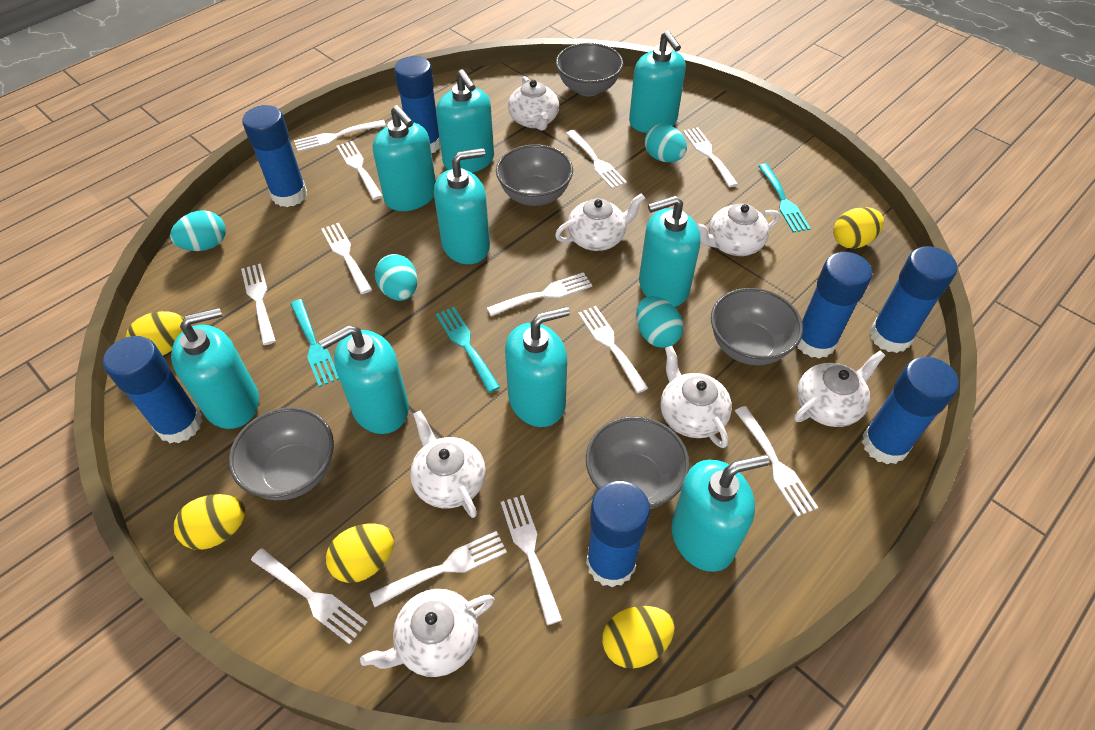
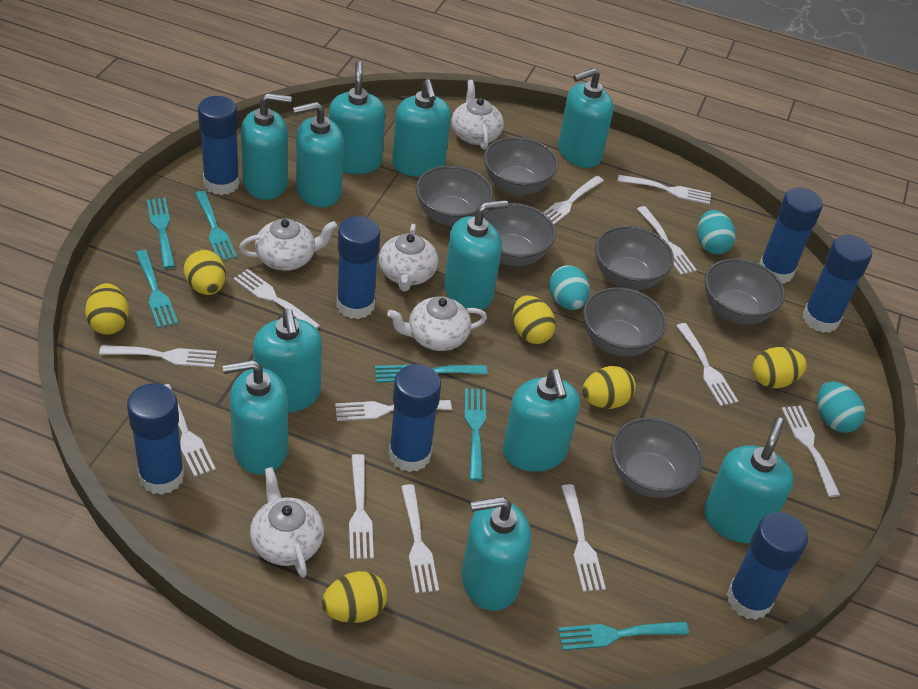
grey bowl: [229,407,334,500] [496,144,573,206] [556,43,623,96] [586,416,690,509] [711,288,803,365] = 5 -> [416,165,493,226] [483,203,556,266] [484,137,558,195] [583,287,666,357] [595,226,674,290] [611,417,703,498] [705,259,785,324] = 7
turquoise egg: [170,210,226,251] [375,254,418,301] [636,296,683,348] [645,124,687,162] = 4 -> [549,265,590,310] [697,210,736,254] [817,382,865,433] = 3
turquoise fork: [290,299,339,387] [436,307,500,393] [758,163,811,233] = 3 -> [135,250,178,328] [147,198,175,269] [195,191,237,261] [375,365,487,383] [465,388,486,481] [558,621,689,650] = 6
turquoise soap dispenser: [171,308,259,429] [319,325,409,434] [373,105,436,211] [434,148,490,264] [436,69,494,173] [505,307,570,427] [629,31,686,133] [639,196,701,307] [671,455,770,572] = 9 -> [223,360,288,474] [241,93,292,200] [253,308,322,413] [293,102,344,207] [329,61,386,174] [392,79,451,177] [444,200,508,310] [462,497,531,611] [503,369,580,472] [558,68,613,168] [704,417,794,543] = 11
white teapot: [360,589,494,677] [410,411,486,518] [508,76,559,131] [555,193,645,251] [661,346,732,448] [696,203,780,256] [794,351,885,427] = 7 -> [239,218,337,271] [250,467,324,577] [379,224,438,292] [387,296,487,351] [451,80,504,150] = 5
yellow egg: [126,311,184,355] [174,494,245,550] [326,524,394,583] [602,606,675,669] [833,207,884,249] = 5 -> [85,283,129,335] [184,249,226,295] [322,571,387,623] [513,295,556,344] [582,366,636,409] [753,347,807,388] = 6

